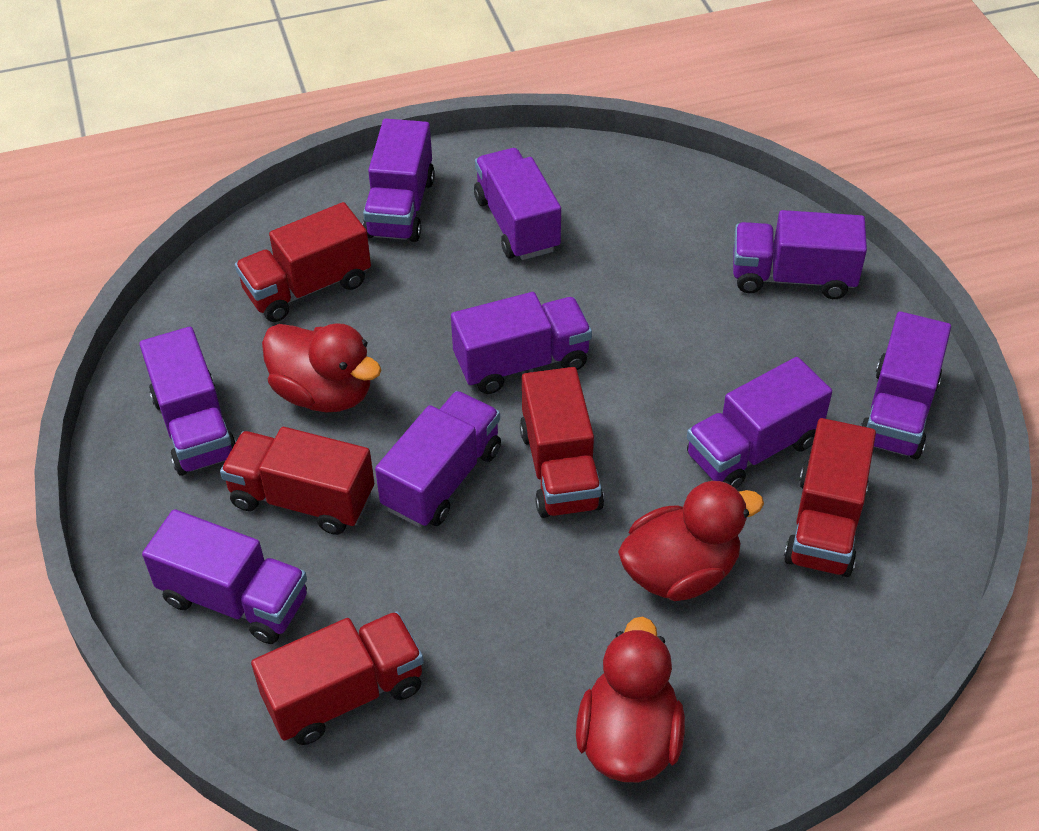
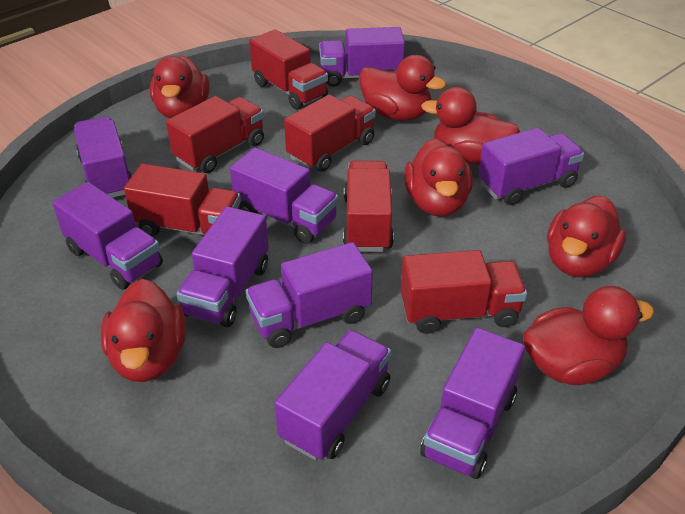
red duck: [262,323,381,412] [576,617,685,782] [618,481,764,601] = 3 -> [101,279,186,382] [150,55,209,119] [359,55,446,121] [404,138,473,217] [421,87,520,165] [523,286,654,385] [547,196,626,277] = 7
red truck: [220,427,374,535] [235,202,371,322] [251,612,424,745] [520,367,604,518] [784,418,876,577] = 5 -> [124,164,241,236] [166,96,264,173] [249,29,328,110] [284,95,376,172] [343,161,394,252] [401,250,527,334] = 6

